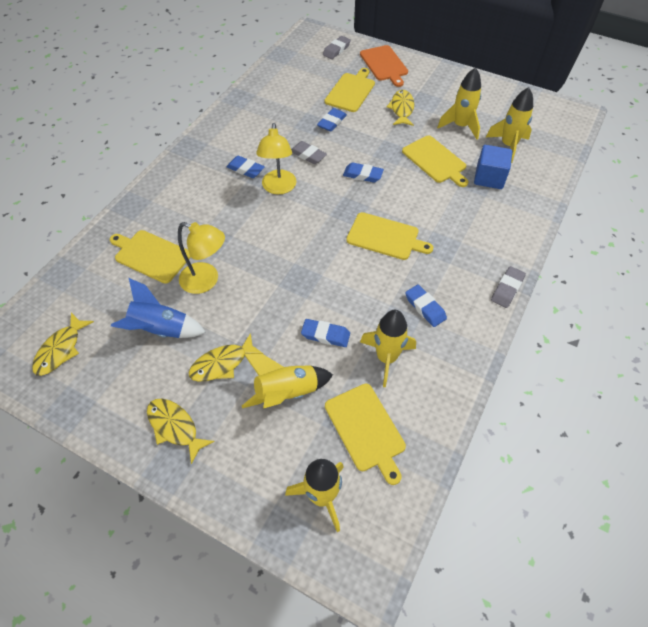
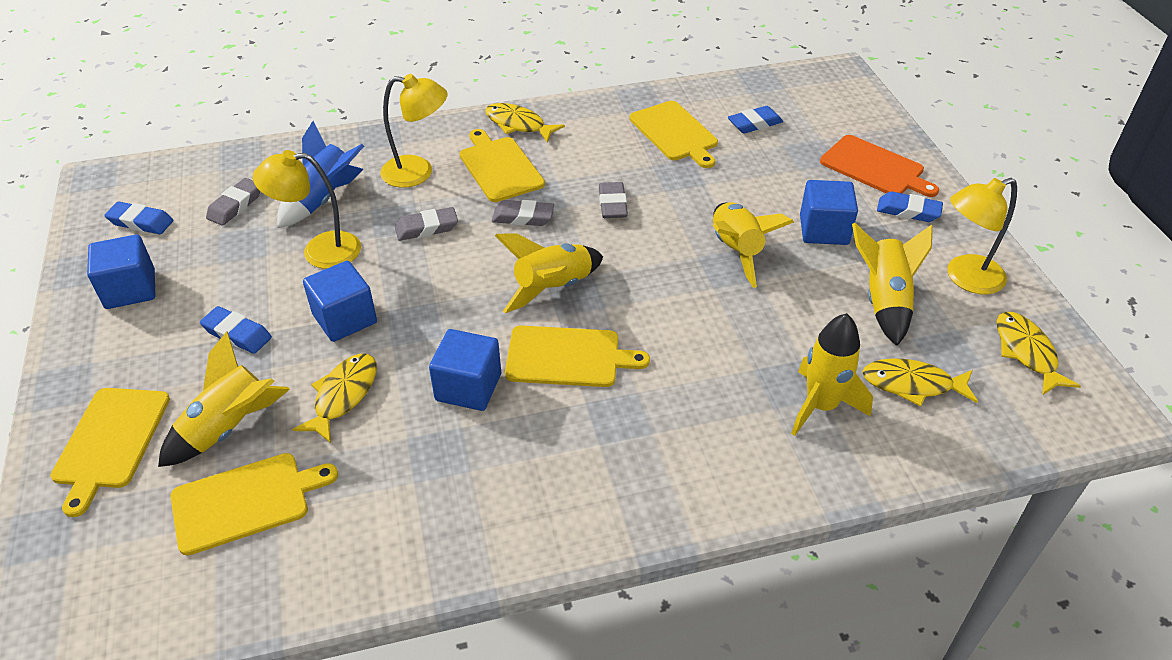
blue cube: [474,145,513,189] = 1 -> [87,235,155,309] [303,261,377,342] [429,329,501,411] [800,180,858,245] = 4
blue eraser: [226,156,265,178] [301,319,350,347] [317,108,347,132] [343,162,384,183] [405,284,447,327] = 5 -> [104,201,173,234] [200,306,272,354] [728,106,783,134] [877,192,943,222] = 4
grey eraser: [291,141,327,164] [323,36,351,59] [491,266,526,308] = 3 -> [206,178,260,226] [395,207,458,241] [492,200,554,226] [599,182,628,218] = 4
yellow lamp: [178,222,225,294] [256,123,297,194] = 2 -> [253,150,361,269] [380,74,448,188] [947,178,1017,294] = 3

